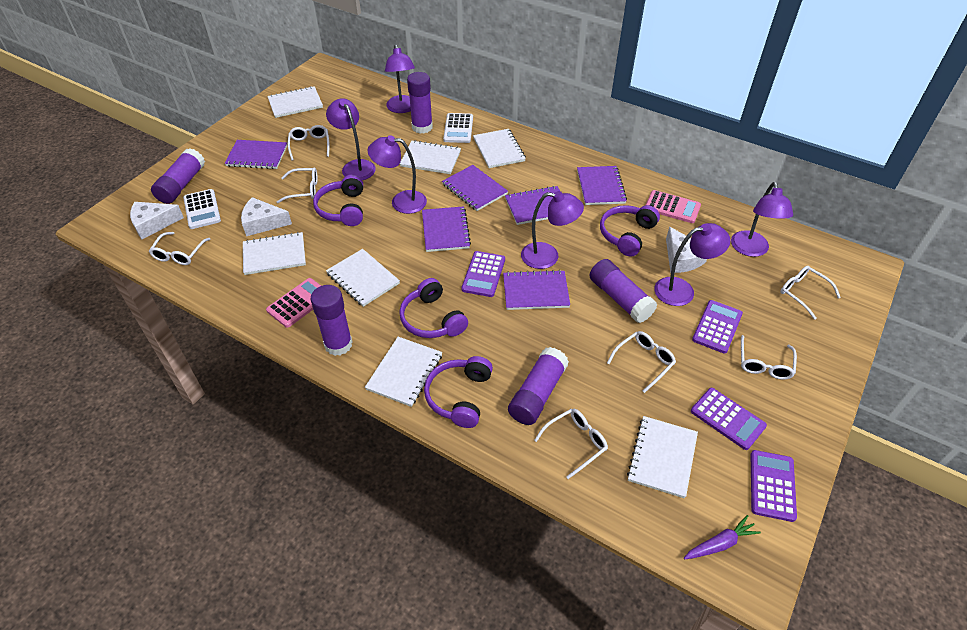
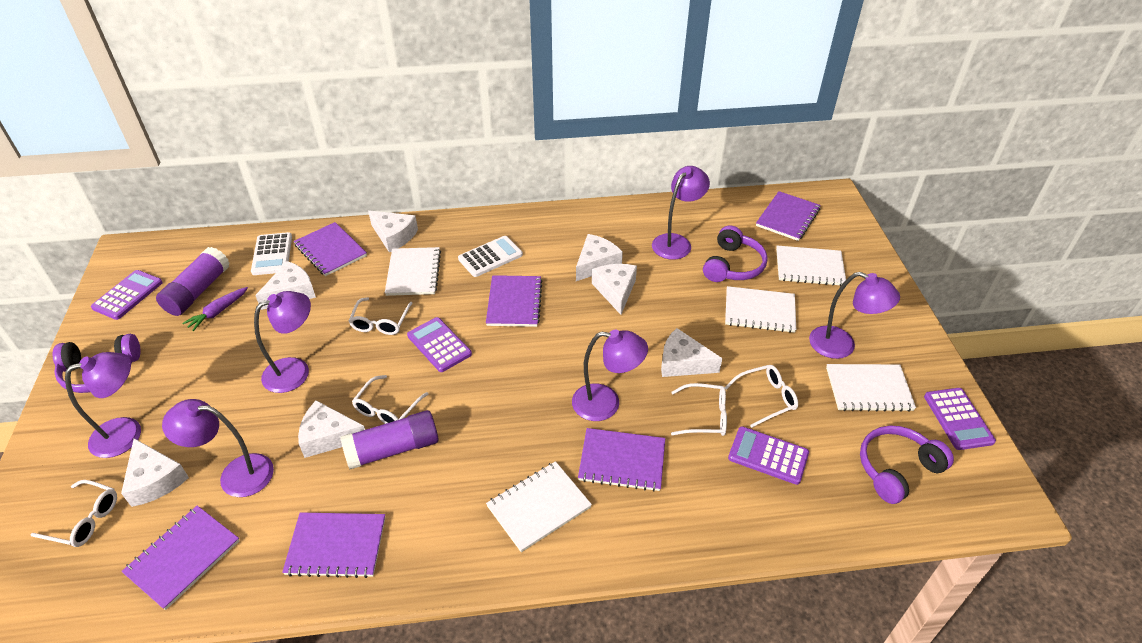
pink calculator: [266,278,321,328] [646,190,701,223] = 2 -> none = 0
purple glue stick: [151,148,205,204] [311,285,352,356] [407,72,433,134] [508,347,569,425] [589,259,657,323] = 5 -> [156,247,230,316] [340,410,438,470] = 2
purple headphones: [313,175,363,226] [399,278,468,338] [424,356,493,428] [600,205,660,256] = 4 -> [53,334,140,393] [703,225,768,282] [860,426,954,504] = 3
white cheese: [130,202,184,239] [241,197,292,236] [666,226,707,273] = 3 -> [121,438,189,507] [255,261,316,310] [298,401,365,458] [368,211,418,252] [576,234,623,281] [592,264,637,315] [661,328,722,377] = 7
white glasses: [149,232,210,265] [277,168,318,203] [288,125,330,161] [534,409,608,479] [607,331,676,393] [741,335,797,380] [780,266,841,320] = 7 -> [30,480,117,547] [349,297,413,335] [352,375,428,424] [671,383,727,436] [725,365,798,428] = 5
white notebook: [243,232,306,275] [267,86,323,118] [326,249,400,307] [365,337,443,407] [400,140,461,174] [473,129,526,168] [627,416,698,498] = 7 -> [385,247,441,296] [486,461,592,552] [725,286,796,333] [776,245,846,286] [826,364,916,412] = 5

